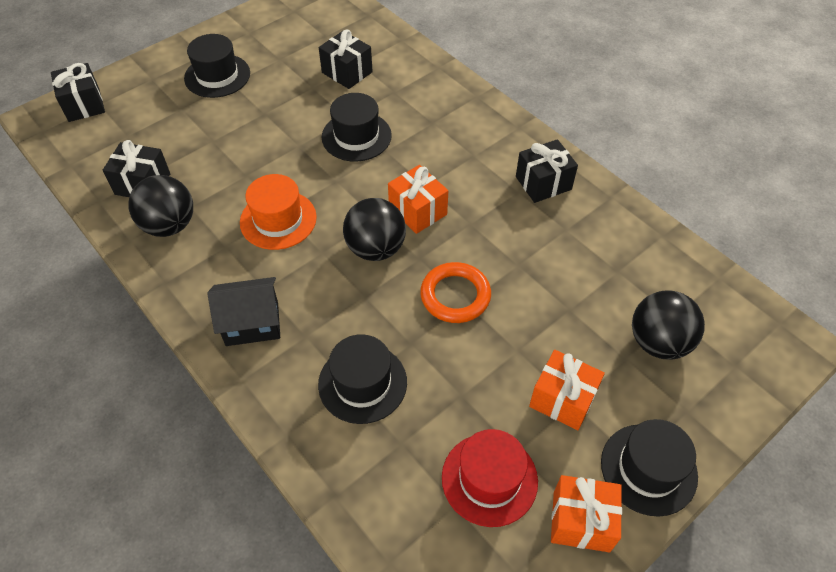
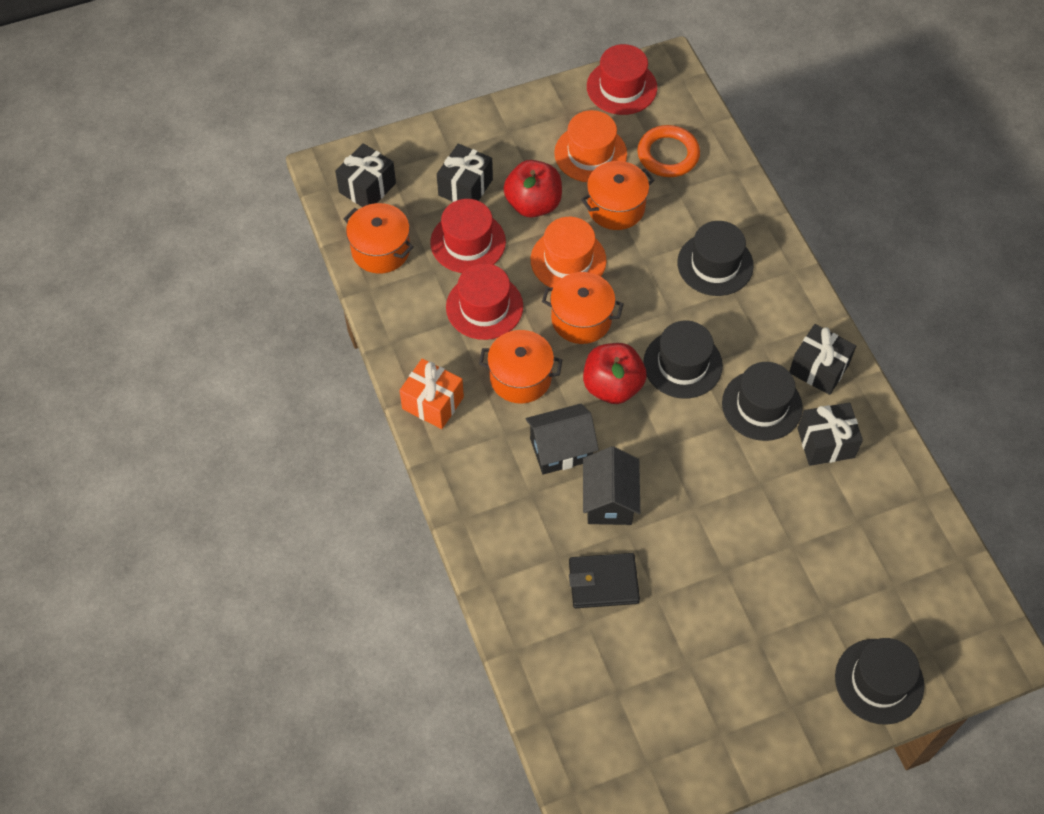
black ball: [128,175,193,237] [343,198,406,261] [632,290,705,359] = 3 -> none = 0
black house: [207,277,280,346] = 1 -> [525,403,599,475] [583,446,640,525] = 2
black wallet: none = 0 -> [569,553,640,608] = 1
orange gift: [388,165,448,234] [529,350,605,430] [551,475,622,552] = 3 -> [399,358,464,429] = 1
orange hat: [240,174,317,250] = 1 -> [531,217,606,288] [554,110,627,182] = 2
orange pot: none = 0 -> [344,203,414,274] [479,330,562,404] [542,272,624,344] [581,161,654,230] = 4
red apple: none = 0 -> [503,160,562,218] [583,343,646,404] = 2
red hat: [442,429,538,527] = 1 -> [430,199,506,273] [446,263,523,340] [587,44,657,115] = 3

